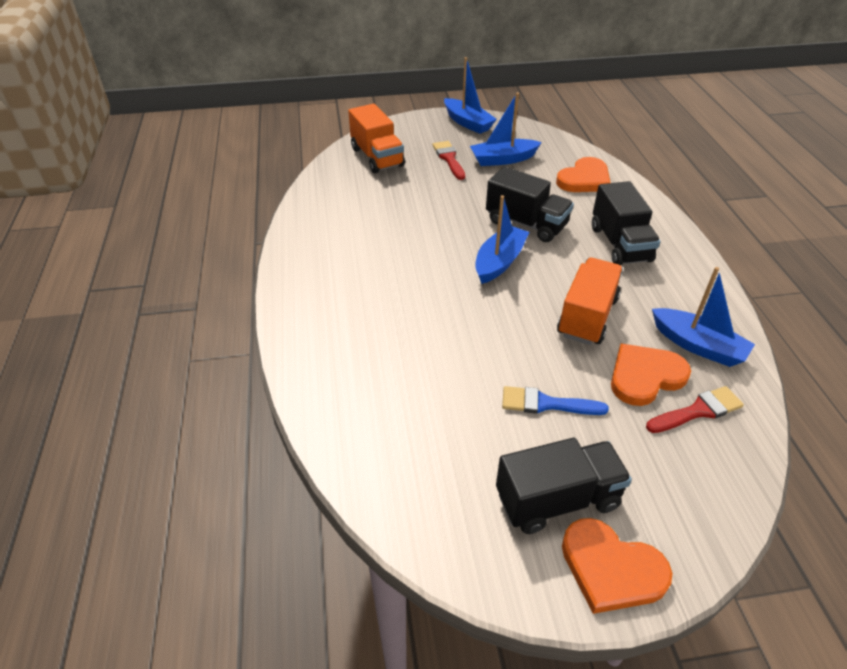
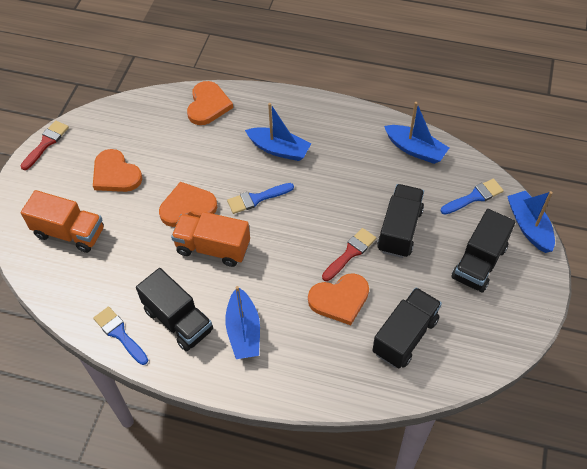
black truck: [486,167,574,242] [496,438,632,534] [592,181,661,265] = 3 -> [136,268,213,351] [372,287,442,368] [377,184,424,258] [451,209,515,292] = 4
blue brush: [502,386,609,415] = 1 -> [93,306,148,365] [227,183,294,214] [440,179,504,215] = 3
orange heart: [556,157,611,192] [562,518,672,614] [611,343,691,406] = 3 -> [93,149,142,192] [159,182,217,227] [187,81,233,125] [308,273,369,325] = 4

